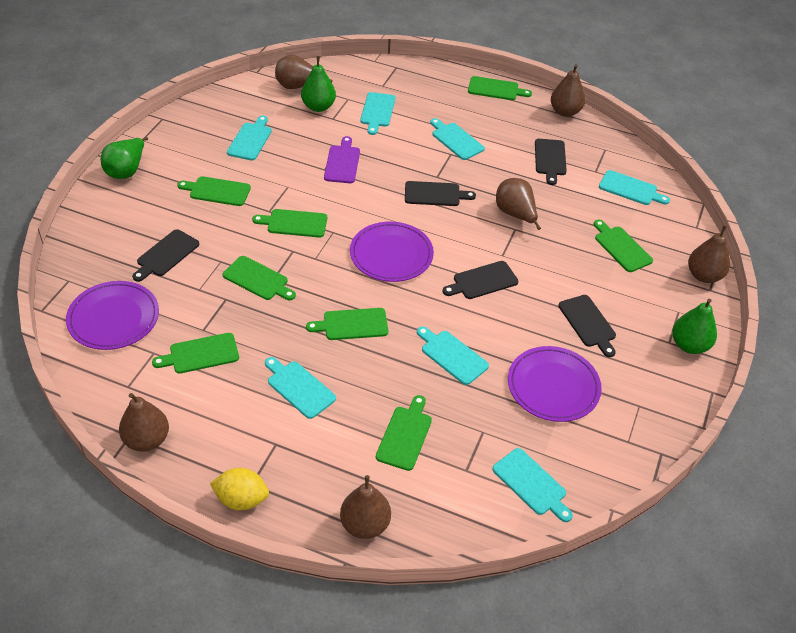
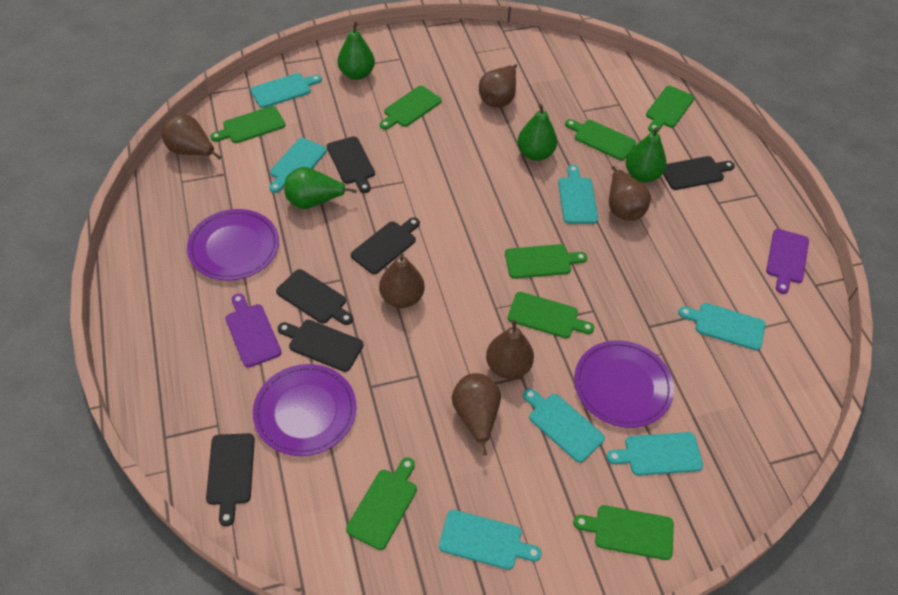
black cutting board: [132,229,199,282] [405,181,476,206] [442,261,518,299] [535,139,567,185] [558,295,616,357] = 5 -> [206,433,255,527] [276,269,353,325] [278,320,364,372] [327,136,375,193] [351,217,420,274] [663,156,735,190] = 6
green pear: [101,137,148,179] [301,56,336,112] [672,299,717,354] = 3 -> [285,167,357,209] [338,21,375,80] [518,104,557,161] [626,127,667,182] = 4
purple cutting board: [324,136,360,183] = 1 -> [225,294,282,368] [766,229,809,294] = 2
yellow lemon: [210,468,269,510] = 1 -> none = 0

